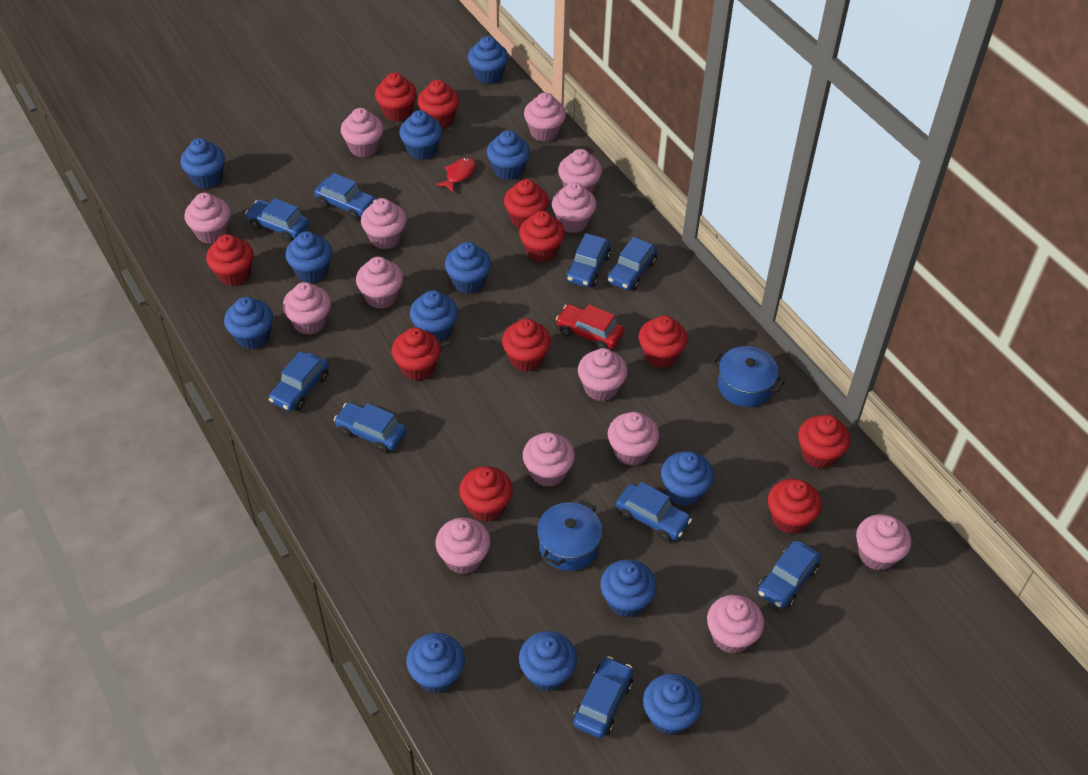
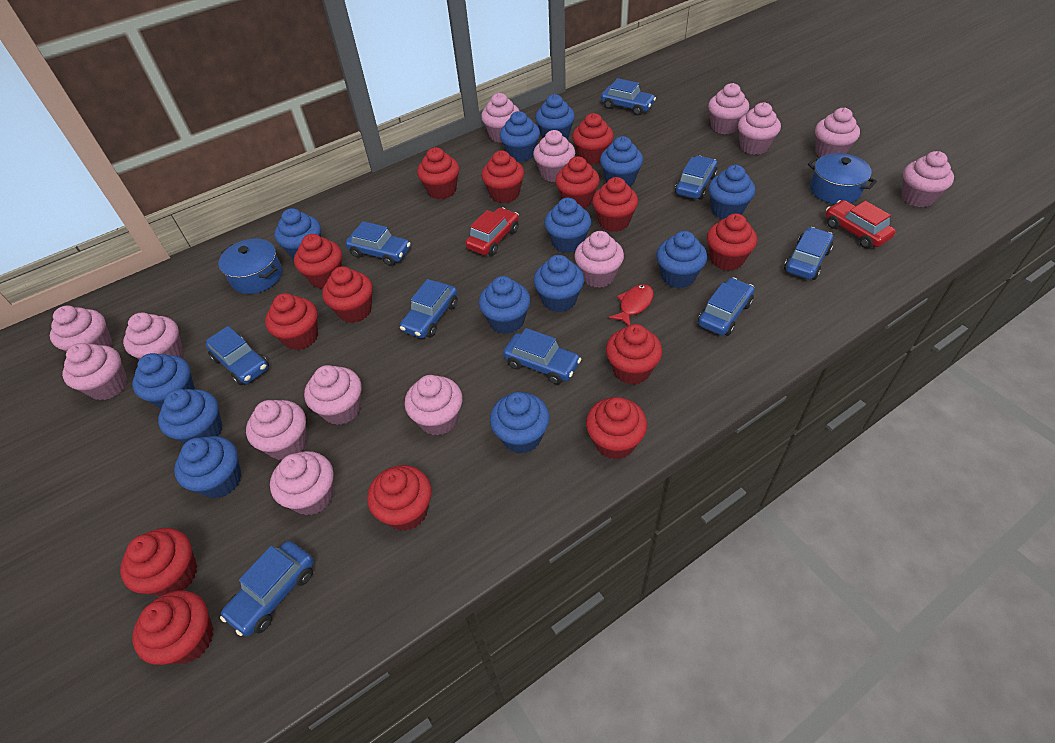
red car: [556,304,625,349] = 1 -> [465,207,519,256] [826,200,896,249] = 2
red cupcake: [206,234,254,286] [375,72,417,122] [392,328,441,381] [417,80,460,128] [459,466,513,522] [502,319,551,372] [504,179,549,229] [519,211,565,262] [639,315,687,368] [768,479,822,534] [798,415,850,469] = 11 -> [120,528,197,596] [132,590,214,665] [265,293,318,350] [294,234,342,289] [322,266,373,323] [367,465,431,531] [417,147,459,199] [481,151,524,203] [555,156,600,209] [572,113,614,165] [586,397,647,459] [592,177,638,232] [606,324,662,384] [707,213,757,271] = 14

